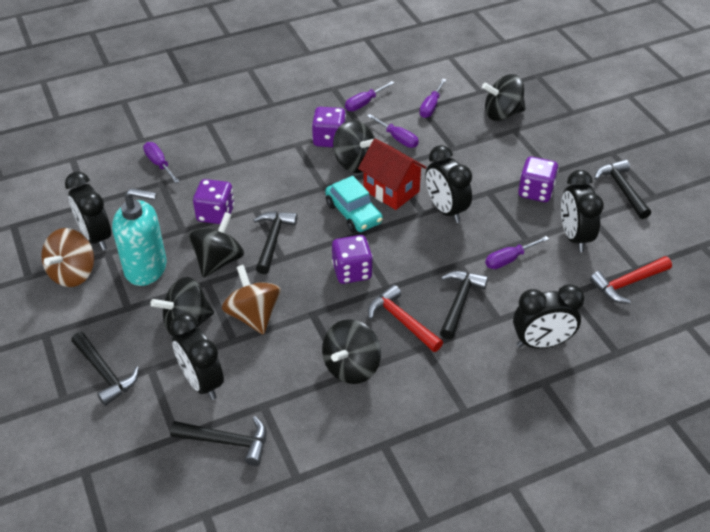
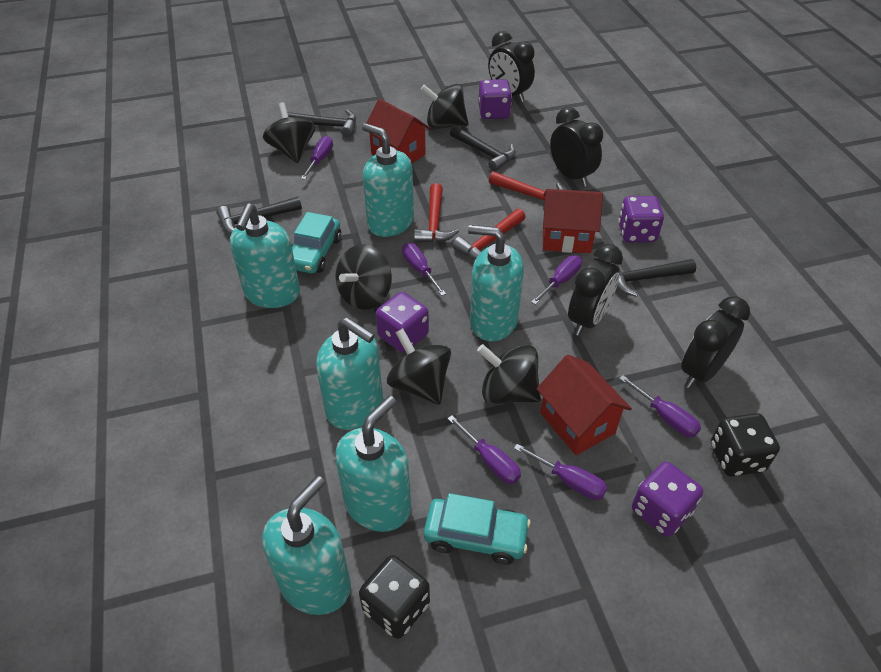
black clock: [65,171,111,251] [170,313,224,400] [425,145,472,223] [513,284,584,349] [561,170,604,252] = 5 -> [488,31,535,102] [550,107,603,187] [568,244,623,336] [681,296,750,388] = 4
black dice: none = 0 -> [359,555,430,639] [711,413,780,477] = 2
black hammer: [71,332,139,406] [170,416,267,466] [253,211,297,274] [440,271,488,340] [594,160,651,219] = 5 -> [216,197,302,234] [287,110,356,137] [450,125,515,171] [615,259,696,297] = 4
brown spinning top: [41,228,94,287] [222,265,281,335] = 2 -> none = 0
purple screwdriver: [143,142,180,183] [345,81,394,111] [367,114,419,148] [419,79,446,118] [485,236,549,269] = 5 -> [301,136,333,180] [402,243,446,296] [447,415,521,484] [514,444,608,500] [531,255,582,305] [619,375,701,437] = 6
red hammer: [368,285,443,352] [590,256,672,304] = 2 -> [414,183,459,243] [452,209,526,260] [489,171,564,210] = 3
red house: [358,139,427,210] = 1 -> [367,99,431,164] [537,355,632,455] [543,189,603,253] = 3
turquoise car: [325,176,383,233] = 1 -> [292,212,341,273] [424,493,531,565] = 2
turquoise soap dispenser: [112,188,167,286] = 1 -> [230,203,300,308] [262,476,351,615] [316,318,383,430] [335,396,411,532] [362,123,414,237] [468,225,524,341] = 6

